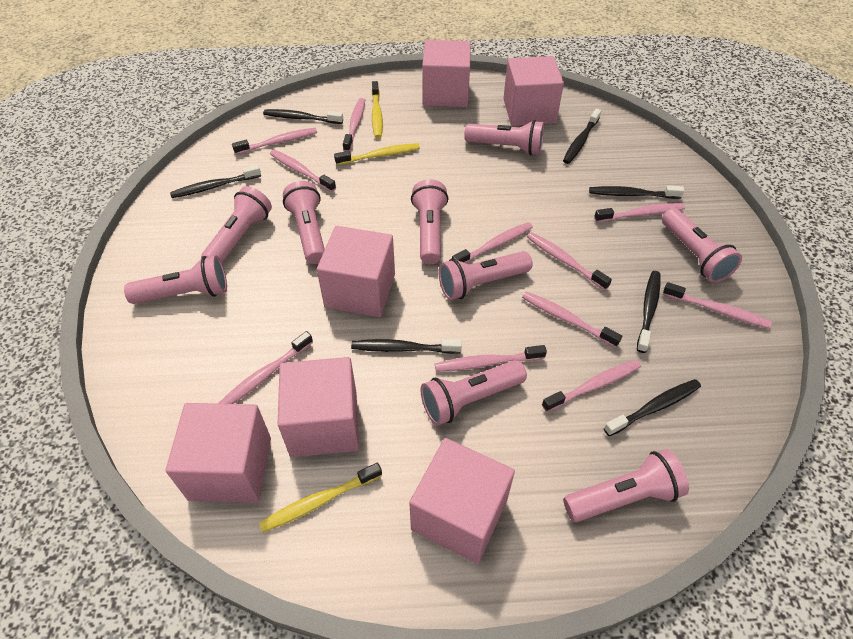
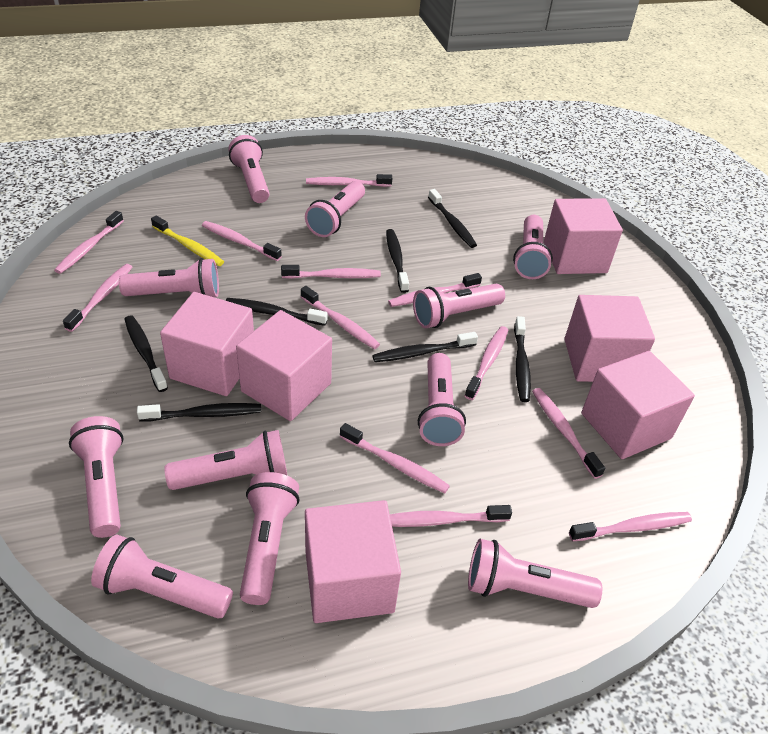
pink flashlight: [124,256,227,304] [201,186,272,263] [283,181,325,264] [411,179,448,264] [421,360,527,426] [438,251,533,300] [464,120,544,156] [563,449,689,522] [662,208,742,283] = 9 -> [69,416,123,538] [91,535,233,619] [119,258,219,297] [164,430,288,490] [228,135,269,203] [240,472,300,605] [305,181,365,237] [413,284,505,328] [418,353,466,446] [468,539,602,608] [513,215,553,279] = 11
pink toothbrush: [218,331,313,404] [232,128,317,155] [270,150,336,192] [343,98,365,152] [435,345,547,372] [452,222,533,263] [522,292,622,348] [527,232,612,290] [542,360,641,412] [594,203,685,222] [663,282,772,329] = 11 -> [54,211,124,274] [63,264,132,332] [202,221,282,261] [281,265,381,279] [301,286,380,349] [306,174,392,187] [340,423,450,493] [388,273,482,307] [390,505,512,527] [465,326,508,400] [532,388,605,479] [569,512,692,541] = 12
yellow toothbrush: [259,463,382,532] [334,143,420,165] [372,81,383,138] = 3 -> [151,216,224,266] = 1

